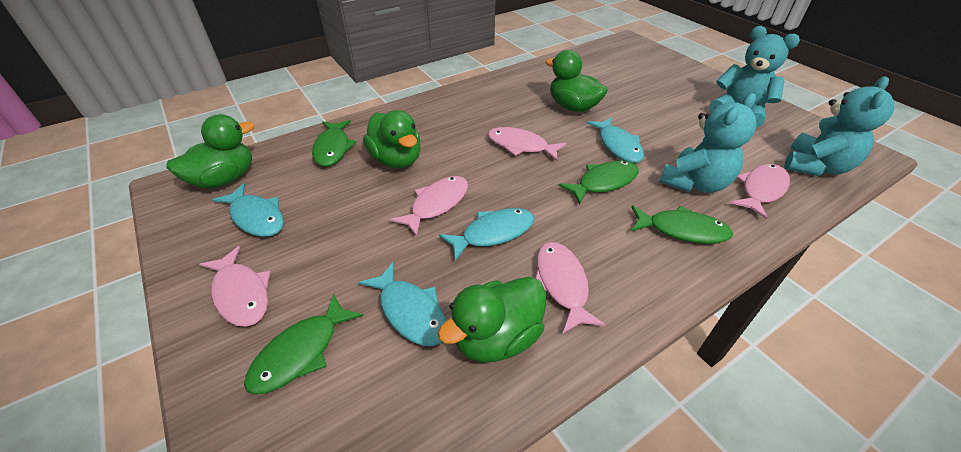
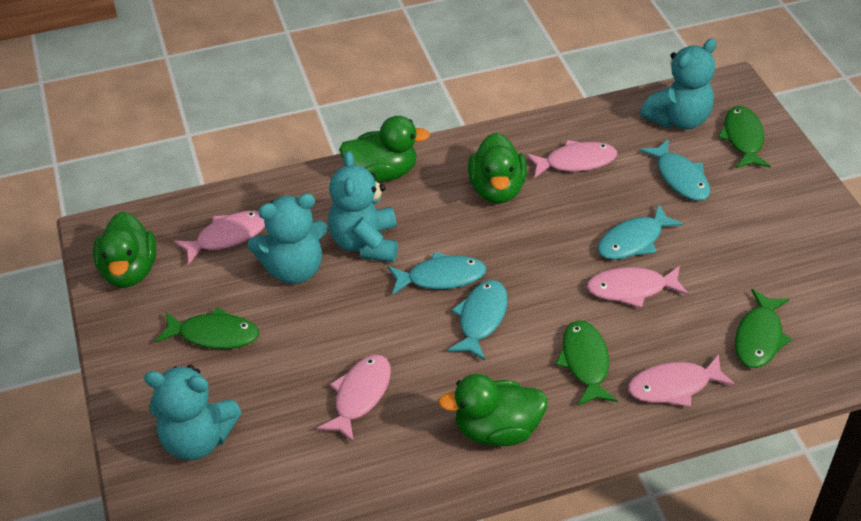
turquoise teddy bear: [659,93,757,193] [709,26,800,127] [784,76,894,176] = 3 -> [144,365,242,460] [248,193,328,284] [328,151,398,262] [640,38,717,130] = 4

